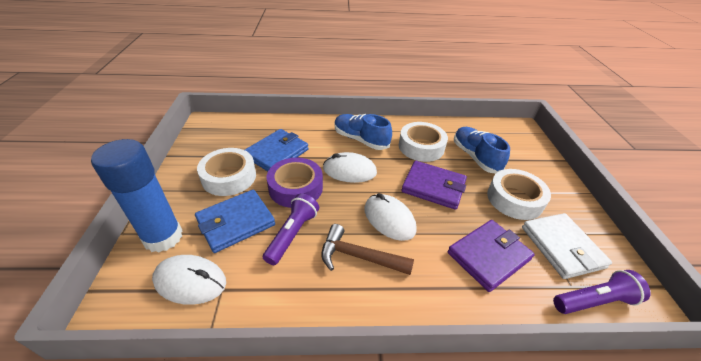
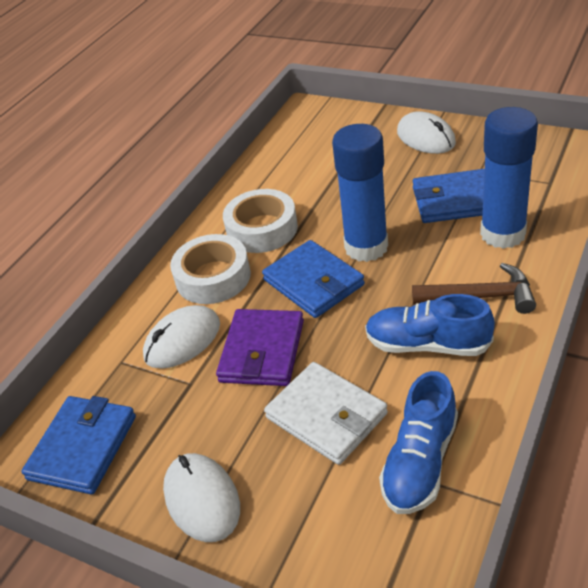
blue glue stick: [91,139,183,253] = 1 -> [332,124,388,262] [480,107,538,249] = 2
blue wallet: [195,189,275,253] [245,129,309,171] = 2 -> [21,396,136,495] [262,240,365,318] [413,169,485,223] = 3
purple flashlight: [263,193,319,265] [553,270,650,314] = 2 -> none = 0
purple tape: [267,158,323,208] = 1 -> none = 0
purple wallet: [401,161,467,210] [448,220,535,292] = 2 -> [216,309,304,386] = 1
white tape: [197,148,256,196] [399,122,448,162] [487,169,551,220] = 3 -> [170,234,251,304] [223,189,298,253] = 2

